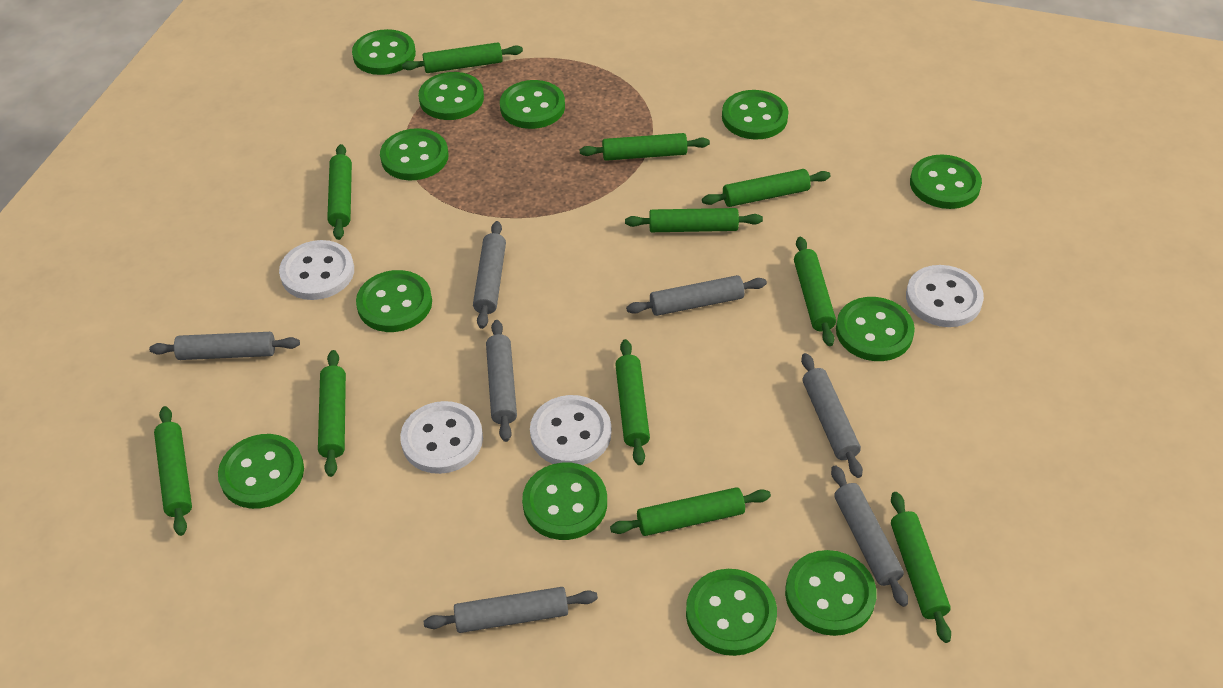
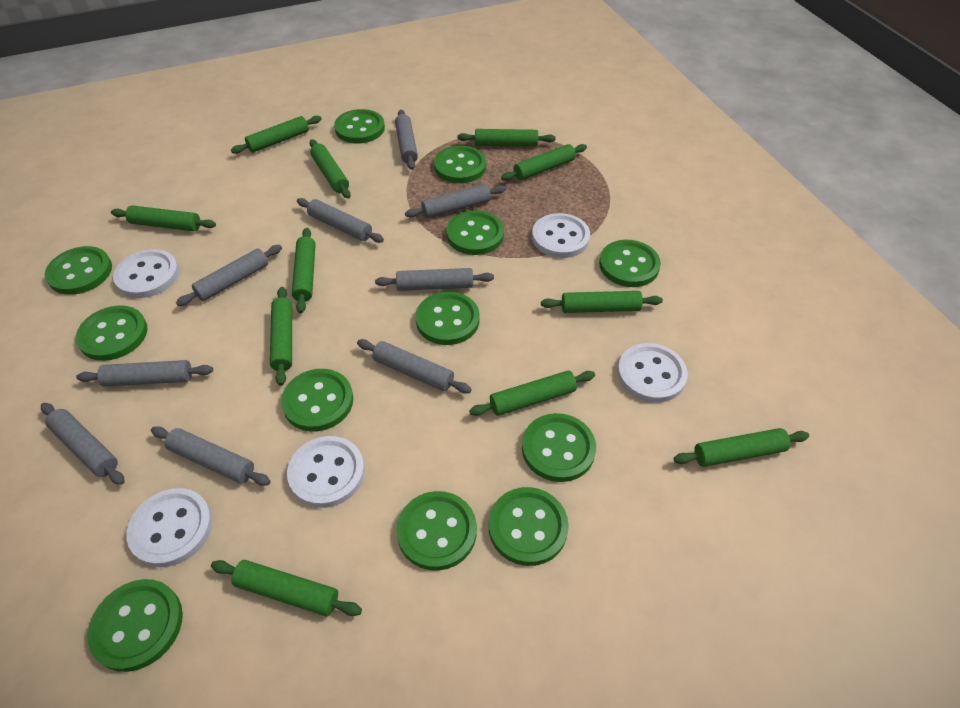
grey rolling pin: [149,332,300,360] [424,587,598,633] [473,221,506,329] [486,320,517,442] [626,275,767,316] [801,353,863,478] [831,465,908,607] = 7 -> [41,403,125,485] [76,360,213,387] [151,426,271,486] [176,245,282,306] [297,198,384,243] [357,339,472,394] [375,268,494,291] [395,110,418,170] [405,184,506,218] = 9
white button: [279,240,354,300] [400,401,483,474] [530,395,611,465] [906,265,984,327] = 4 -> [113,249,179,298] [126,488,213,567] [287,436,365,508] [532,213,590,258] [617,343,688,403] = 5

